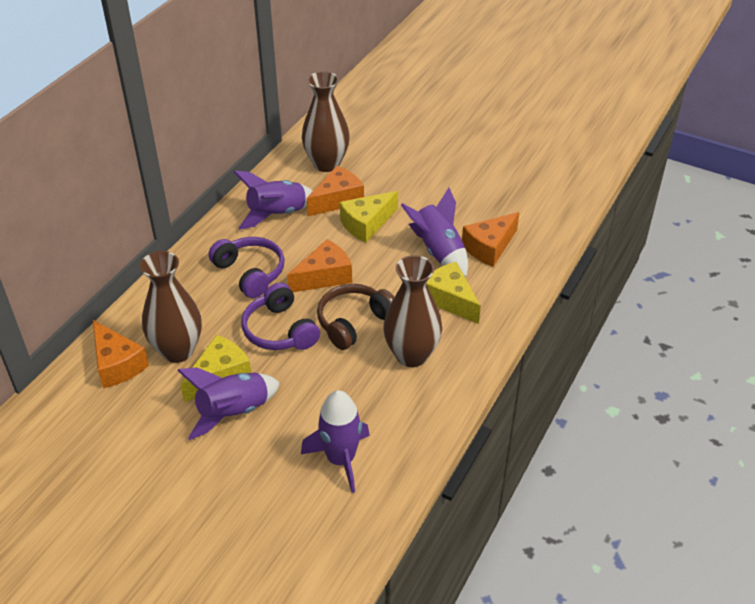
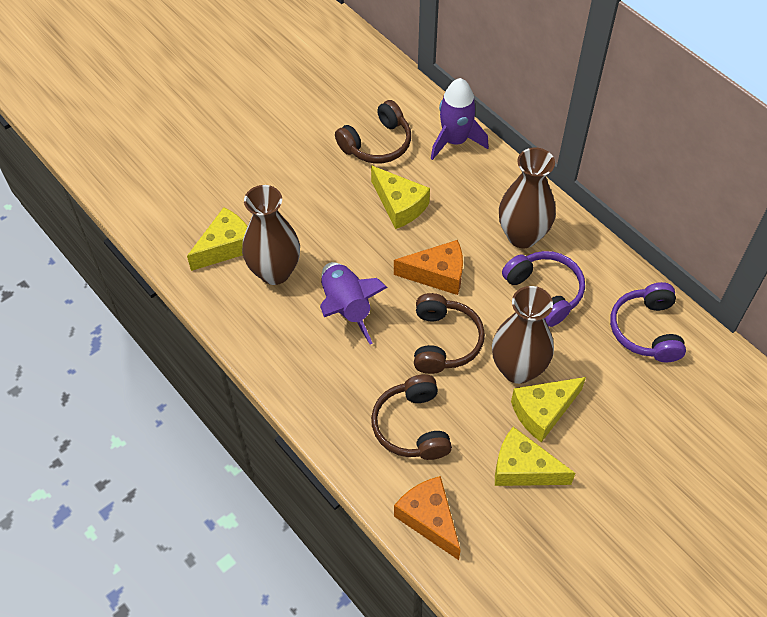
brown headphones: [317,284,394,350] = 1 -> [335,100,411,163] [371,374,452,460] [414,293,485,374] = 3
orange cheese: [93,320,149,388] [287,239,352,292] [307,166,364,216] [462,212,519,267] = 4 -> [394,240,463,295] [394,476,461,560] = 2
purple rocket: [177,367,280,440] [234,170,313,230] [301,390,370,493] [401,188,468,277] = 4 -> [320,262,388,345] [431,78,489,160] = 2
yellow cheese: [180,335,251,402] [340,191,398,243] [426,262,481,324] = 3 -> [187,207,247,271] [371,165,430,229] [495,427,575,486] [511,377,586,442] = 4

